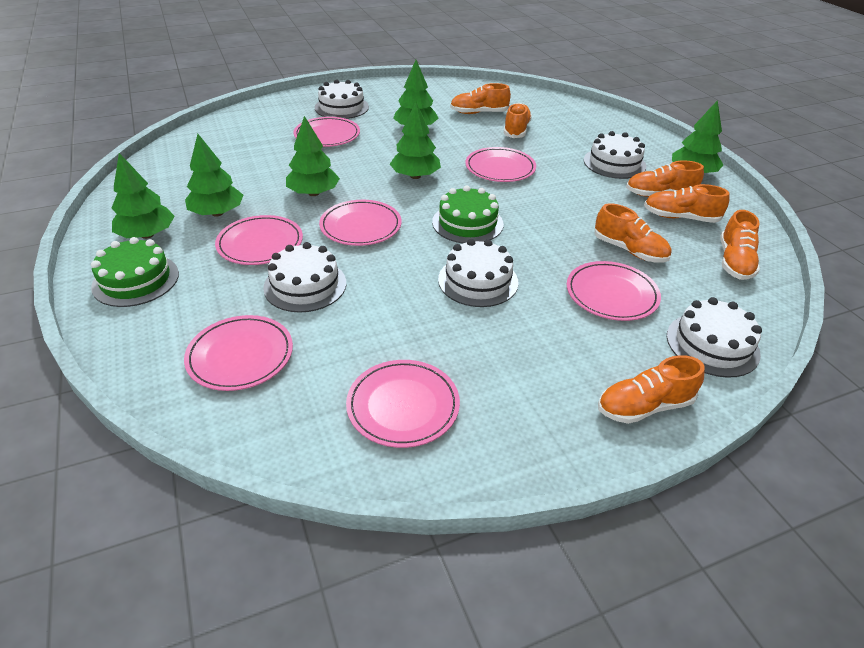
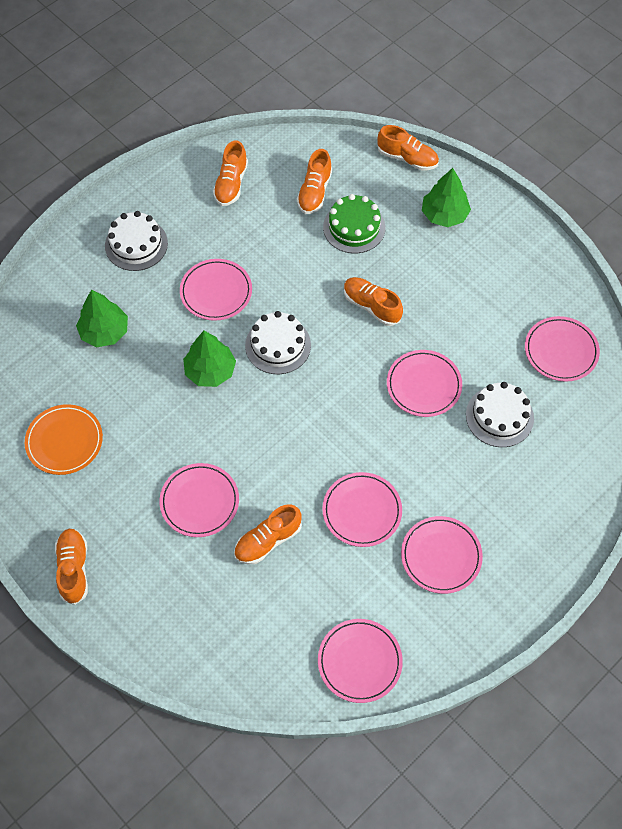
green cake: [91,237,179,307] [432,186,504,243] = 2 -> [323,194,385,253] = 1
green tree: [112,153,174,239] [185,134,243,217] [286,116,340,196] [390,102,441,179] [393,60,439,125] [672,100,723,173] = 6 -> [76,289,128,347] [183,331,236,387] [422,168,471,227] = 3
orange plate: none = 0 -> [25,404,103,475] = 1
orange shoe: [450,83,511,114] [504,103,532,138] [595,203,671,262] [598,355,704,424] [626,160,704,197] [644,184,730,223] [720,210,760,280] = 7 -> [55,529,88,605] [213,140,248,206] [234,504,302,565] [297,149,332,214] [344,277,403,326] [377,125,439,170] = 6
white cake: [263,242,346,313] [315,79,369,119] [438,239,519,307] [584,131,646,179] [667,297,762,378] = 5 -> [105,211,168,271] [245,311,311,374] [466,382,534,447] = 3

